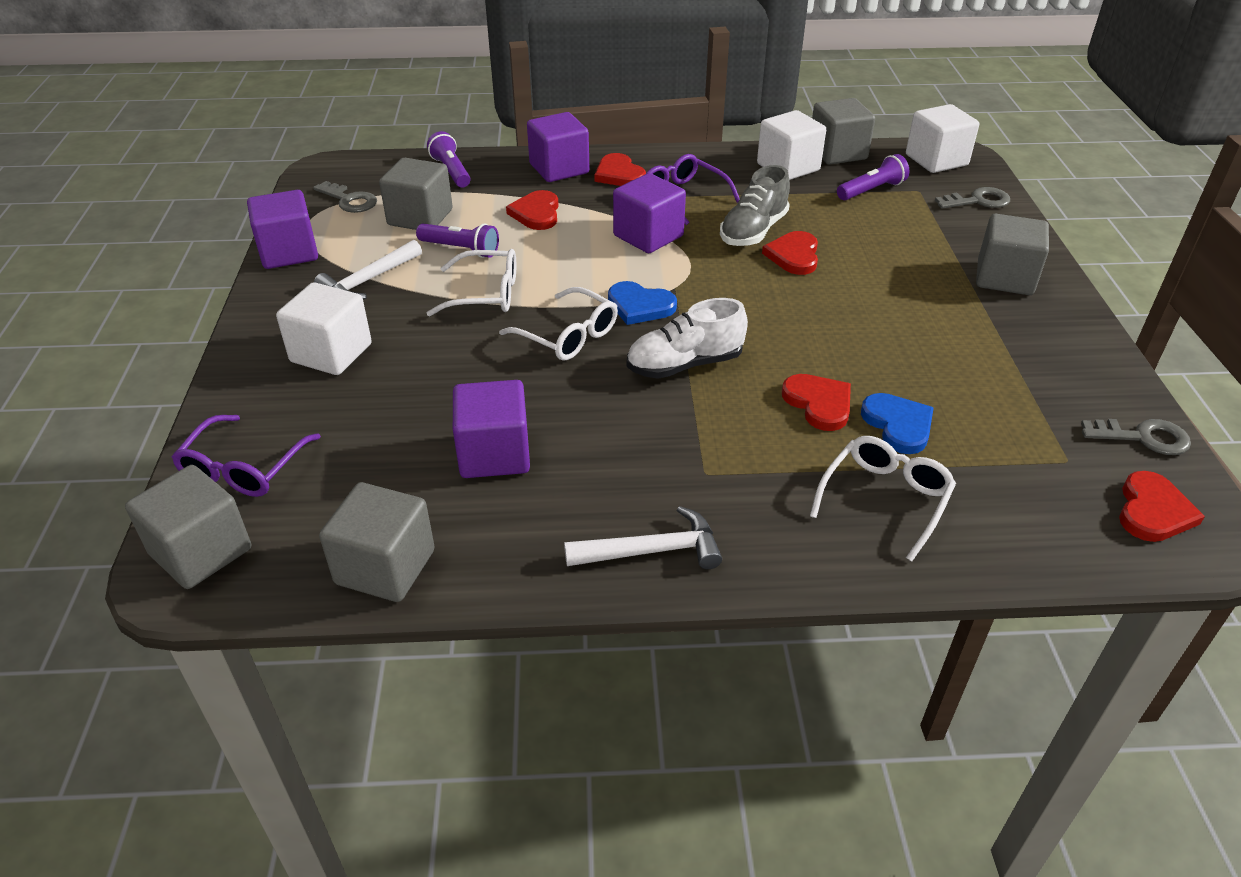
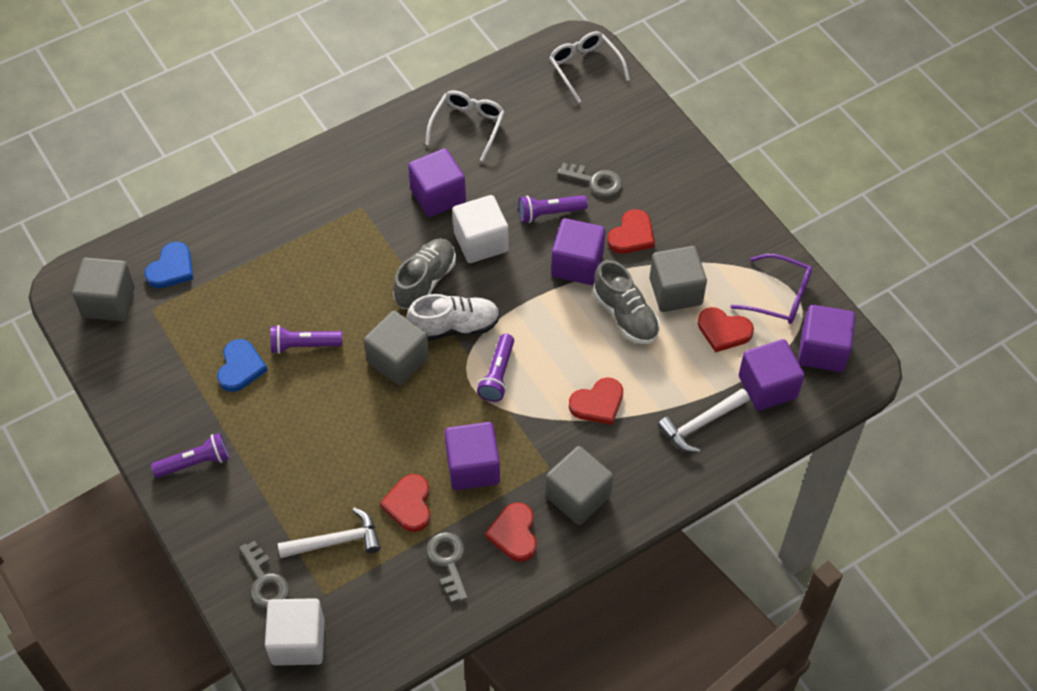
grey cube: [125,465,251,589] [319,482,435,602] [379,158,452,230] [812,98,875,165] [976,214,1049,295] = 5 -> [72,258,135,321] [364,311,429,386] [545,446,613,525] [650,246,707,312] = 4
grey shoe: [720,165,790,246] = 1 -> [393,238,456,309] [593,260,660,344] = 2
purple cube: [247,190,318,269] [453,380,530,478] [527,112,589,182] [613,173,686,253] = 4 -> [408,148,466,217] [445,422,500,490] [551,218,605,285] [739,339,804,411] [798,305,855,372] = 5
purple flashlight: [416,223,499,258] [427,131,471,188] [837,154,909,200] = 3 -> [151,433,229,478] [271,325,343,354] [477,334,514,402] [518,195,588,223] = 4
purple glasses: [171,415,321,497] [646,154,740,225] = 2 -> [730,254,812,324] = 1
white cube: [276,282,372,375] [757,110,826,180] [906,104,979,173] = 3 -> [265,598,325,666] [452,195,509,263] = 2
white glasses: [427,249,516,316] [499,287,618,361] [810,436,956,561] = 3 -> [425,90,505,162] [549,31,630,103] = 2

